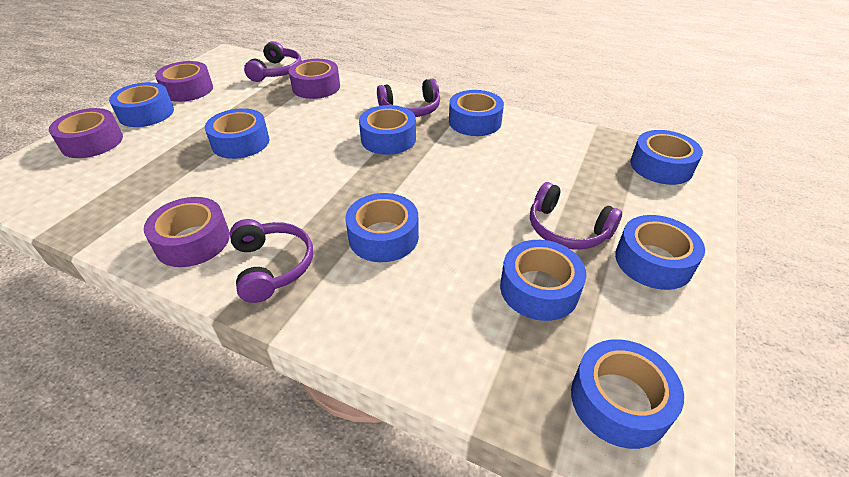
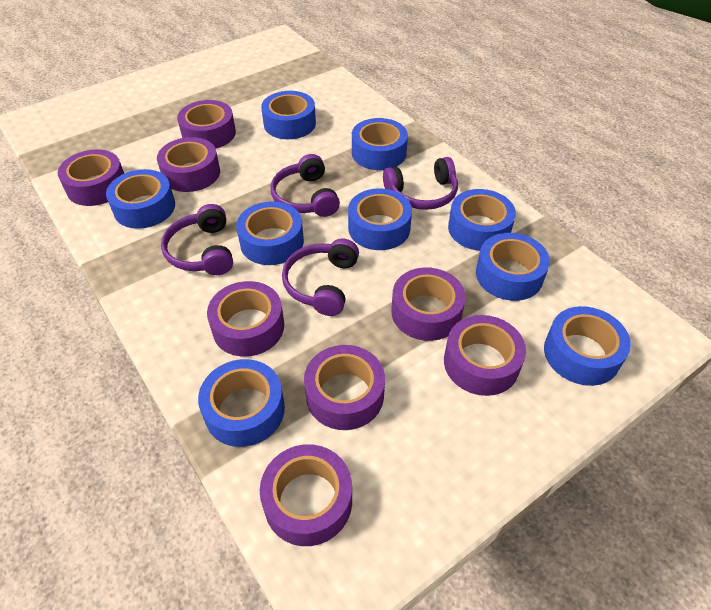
purple tape: [49,108,123,158] [144,197,230,267] [155,61,213,102] [289,59,340,99] = 4 -> [58,149,124,206] [157,137,220,192] [177,100,236,149] [207,281,284,357] [260,444,352,546] [304,345,385,430] [391,267,466,341] [444,315,526,396] = 8

